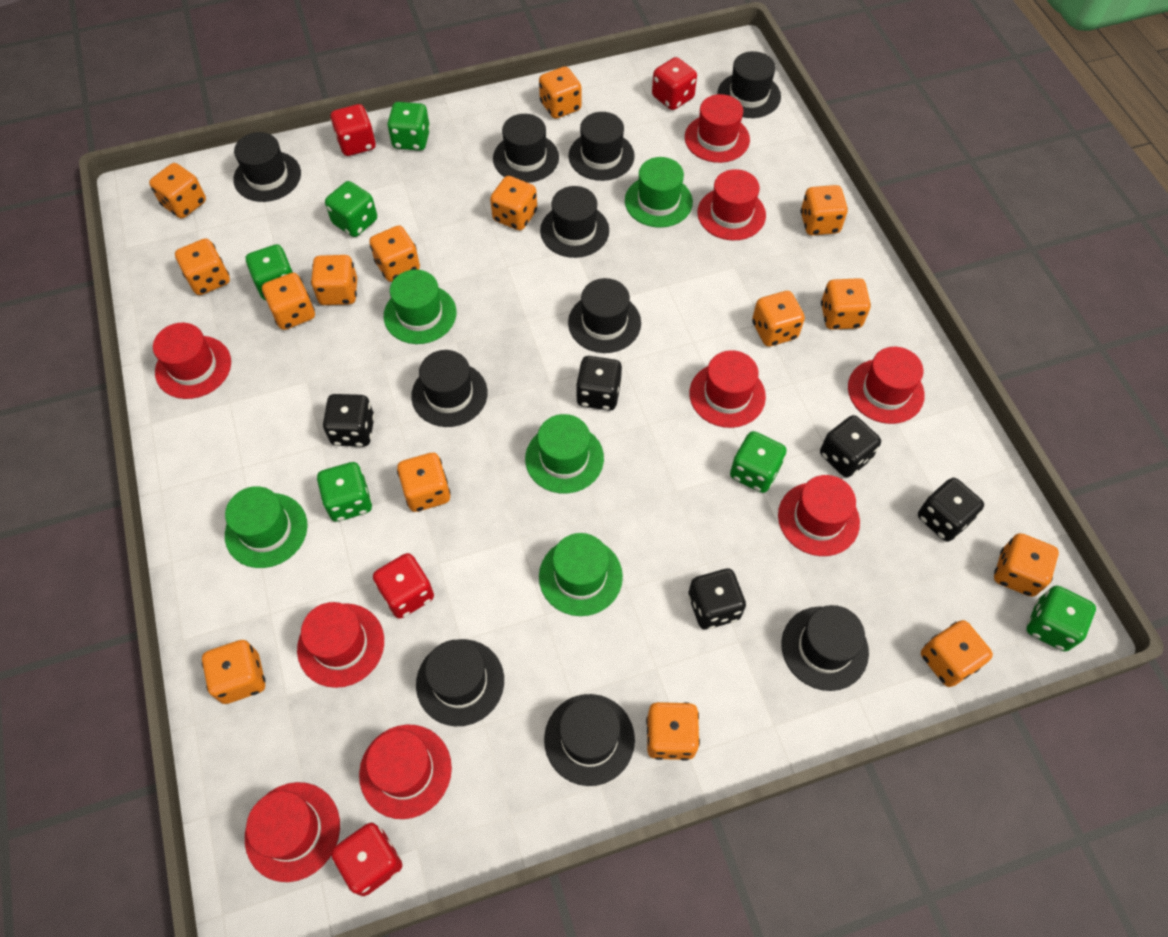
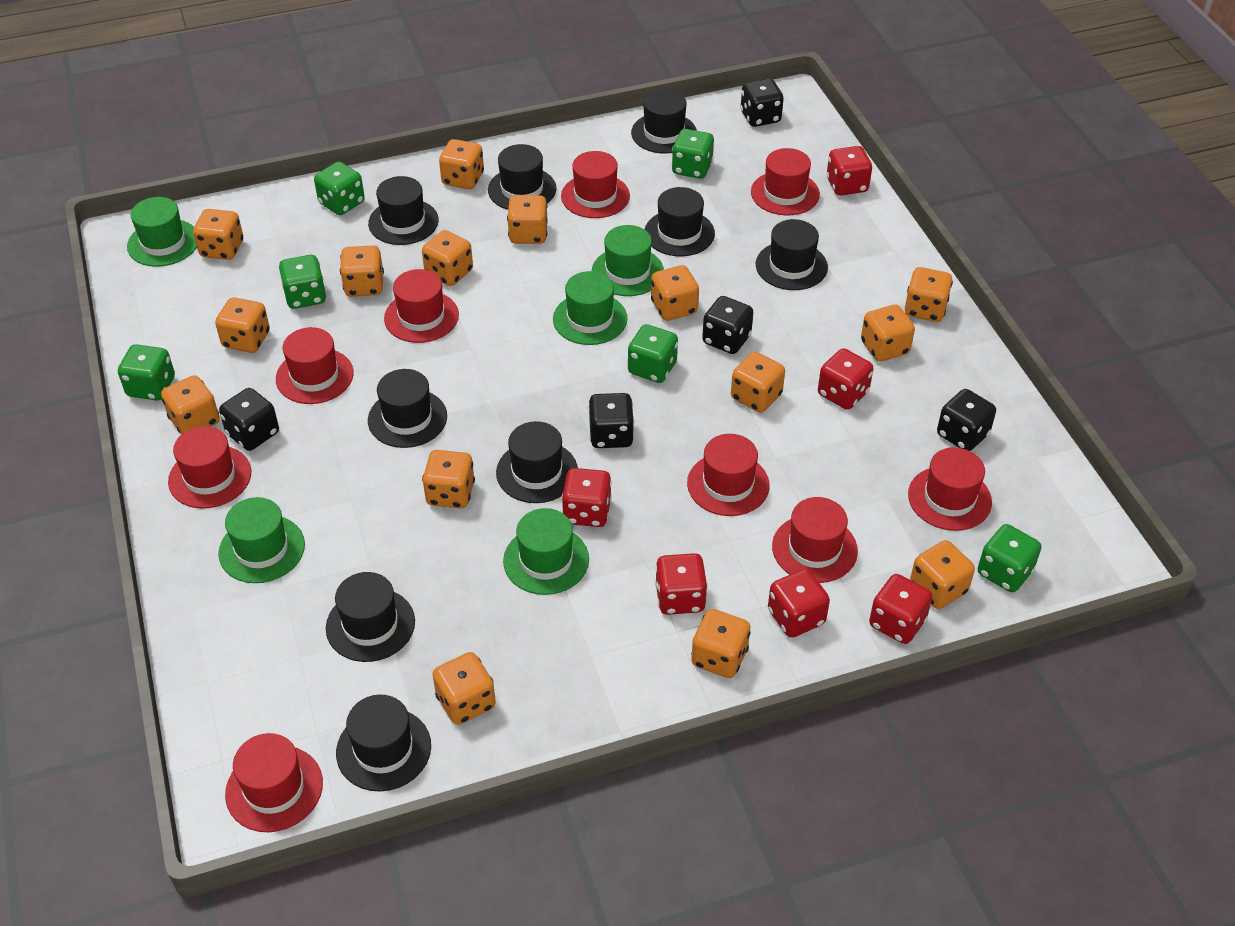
black hat: [233,132,301,202] [411,350,488,427] [416,639,504,726] [493,114,559,183] [540,186,609,258] [544,694,635,786] [568,278,641,353] [569,112,635,181] [717,51,781,118] [781,605,869,691] = 10 -> [326,572,415,662] [336,695,431,792] [368,176,439,245] [368,369,447,448] [488,144,556,210] [496,421,578,503] [631,89,697,154] [645,187,715,256] [755,219,828,290] = 9
red dice: [330,104,376,156] [331,823,402,896] [373,553,434,619] [652,57,697,110] = 4 -> [562,468,612,527] [655,553,708,615] [768,569,830,638] [818,348,873,410] [827,146,872,196] [869,574,933,644] = 6

